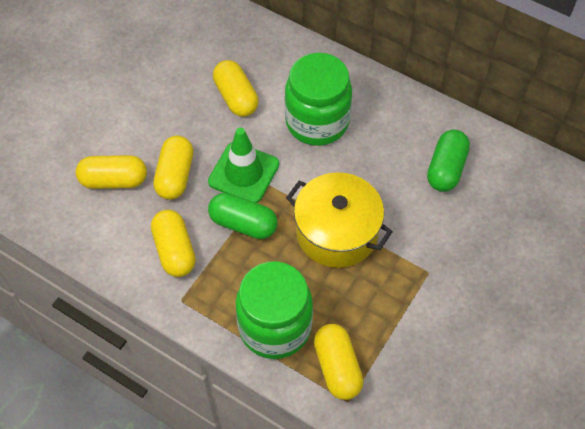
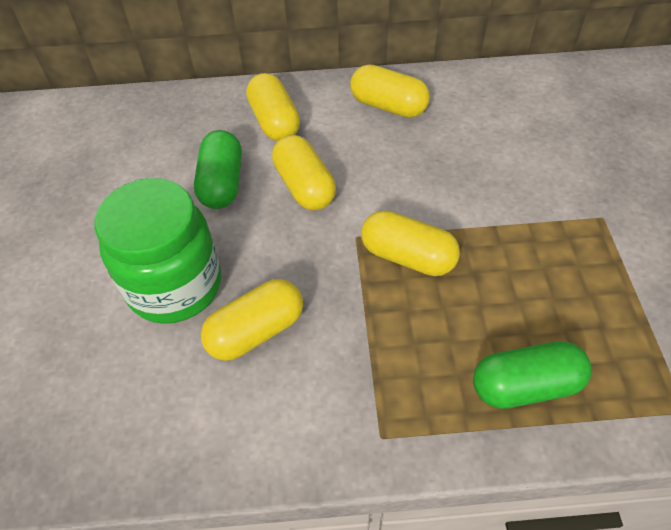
green jar: [236,261,313,359] [285,53,352,146] = 2 -> [94,178,221,324] = 1
green traffic cone: [208,128,279,203] = 1 -> none = 0
yellow pot: [286,172,393,268] = 1 -> none = 0

